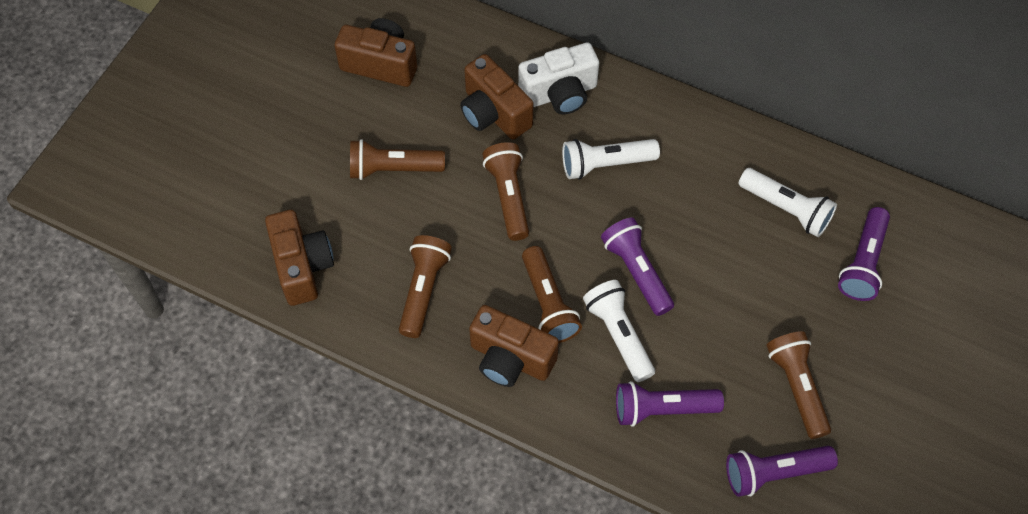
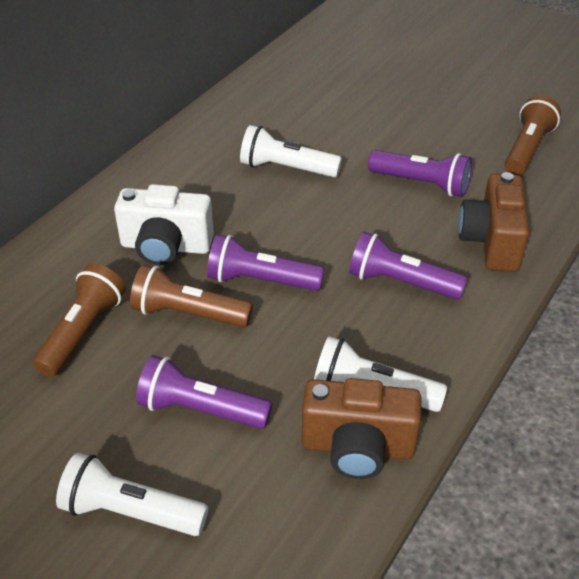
brown camera: [265,210,334,306] [334,18,417,87] [460,54,533,139] [469,305,559,387] = 4 -> [302,378,421,479] [458,172,529,272] = 2
brown flashlight: [350,139,445,180] [399,235,452,338] [482,142,529,241] [522,246,582,343] [766,331,831,439] = 5 -> [33,264,126,377] [130,265,253,327] [505,95,561,175] = 3

